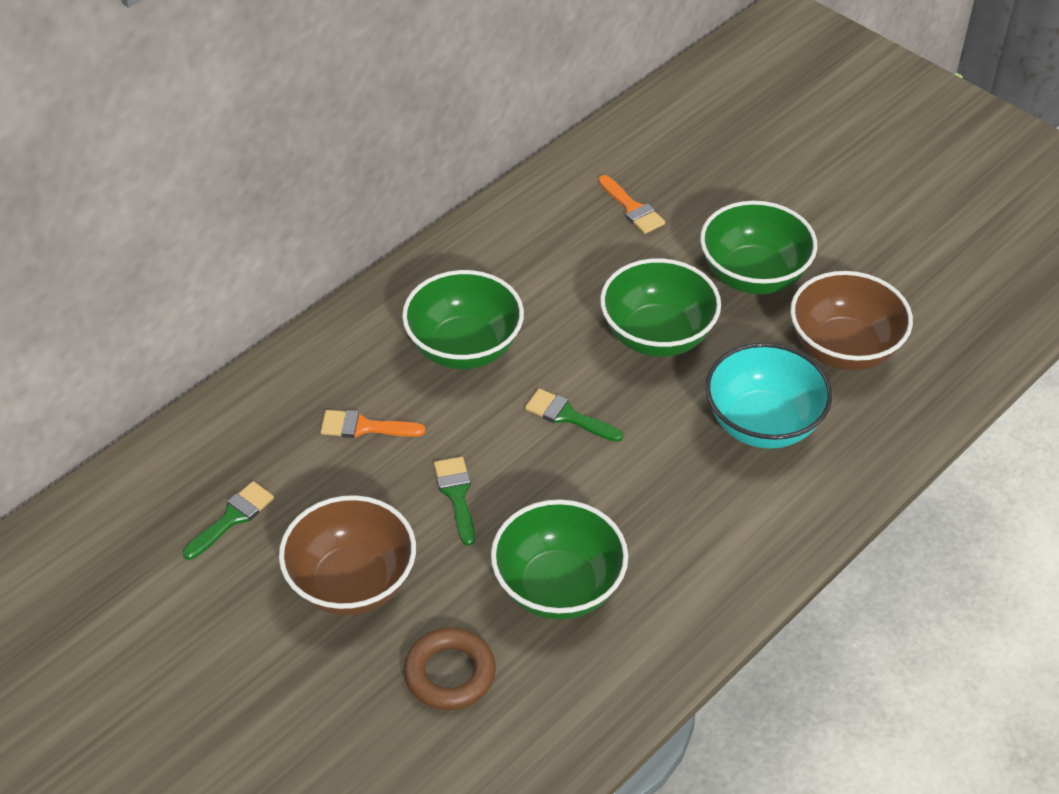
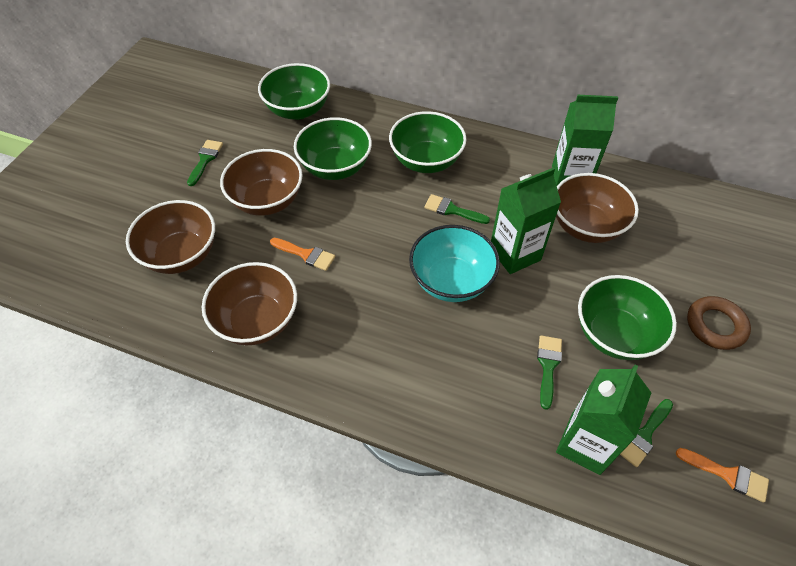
brown bowl: [279,495,416,615] [790,271,913,370] = 2 -> [126,200,215,274] [202,262,297,345] [220,149,303,216] [556,173,639,243] = 4
green brush: [183,481,274,560] [434,457,475,546] [525,388,623,442] = 3 -> [187,140,223,186] [424,194,490,224] [537,335,562,410] [620,399,673,467] = 4
green carton: none = 0 -> [491,167,561,274] [552,95,618,186] [556,365,651,475] = 3

